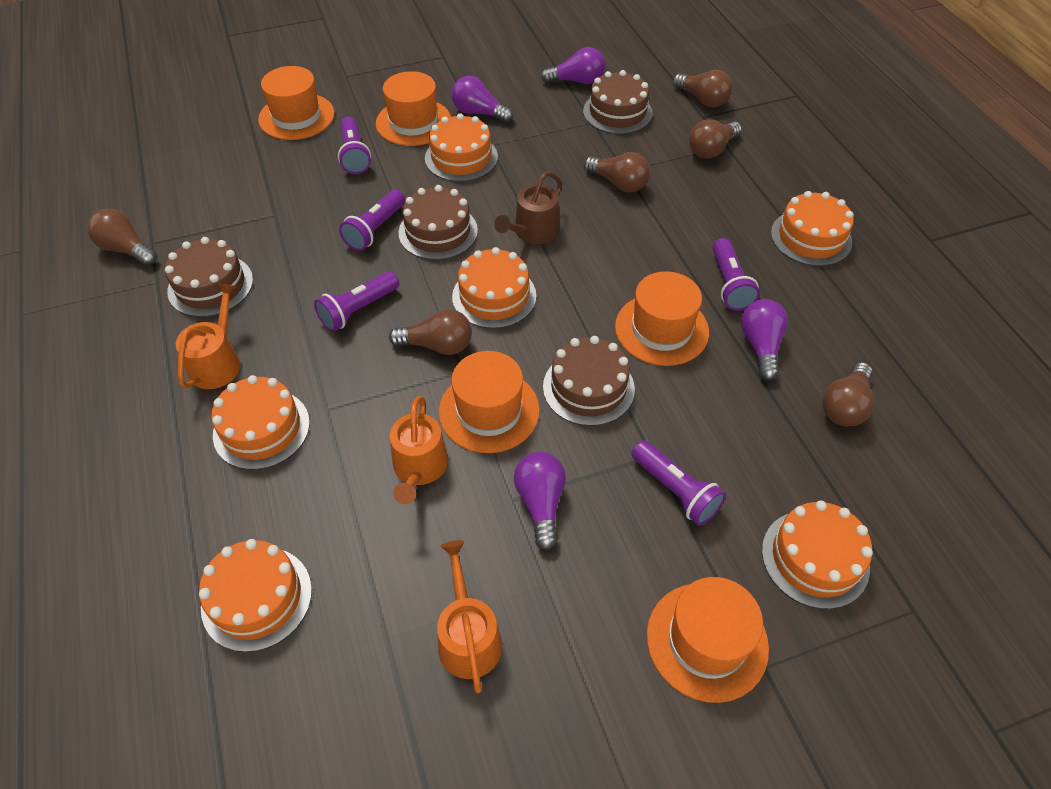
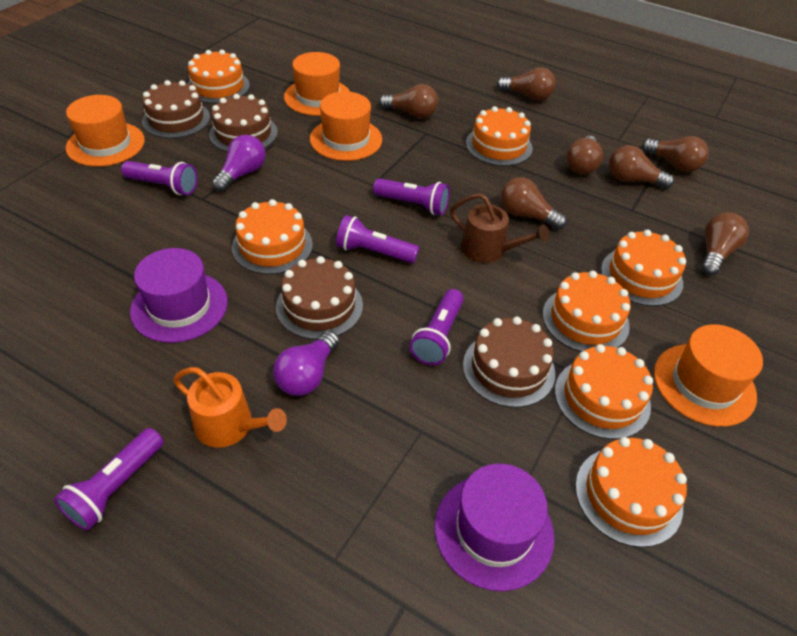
brown light bulb: [87,209,157,266] [389,309,472,355] [584,152,650,193] [673,70,733,108] [689,119,742,159] [822,362,875,426] = 6 -> [379,84,438,119] [497,67,556,101] [500,177,567,230] [566,136,603,175] [609,145,674,189] [642,136,709,172] [701,212,749,276] = 7
orange cake: [199,539,312,652] [211,375,310,470] [425,113,498,182] [452,247,536,329] [762,501,873,609] [771,191,854,266] = 6 -> [187,50,250,103] [232,199,313,274] [466,106,533,166] [543,271,631,352] [555,344,653,439] [575,437,687,547] [601,230,686,306] = 7
orange hat: [258,66,335,140] [376,71,451,146] [439,351,540,453] [615,271,709,366] [647,577,769,703] = 5 -> [66,95,145,167] [284,52,350,116] [310,92,382,161] [654,324,763,427] = 4
orange watering can: [176,283,240,389] [390,396,448,504] [437,540,502,693] = 3 -> [173,367,287,448] = 1
purple hat: none = 0 -> [130,248,228,343] [435,463,554,591] = 2
purple light bulb: [451,76,513,123] [514,452,566,550] [541,47,605,84] [741,299,788,381] = 4 -> [212,135,265,192] [273,331,339,396] = 2

